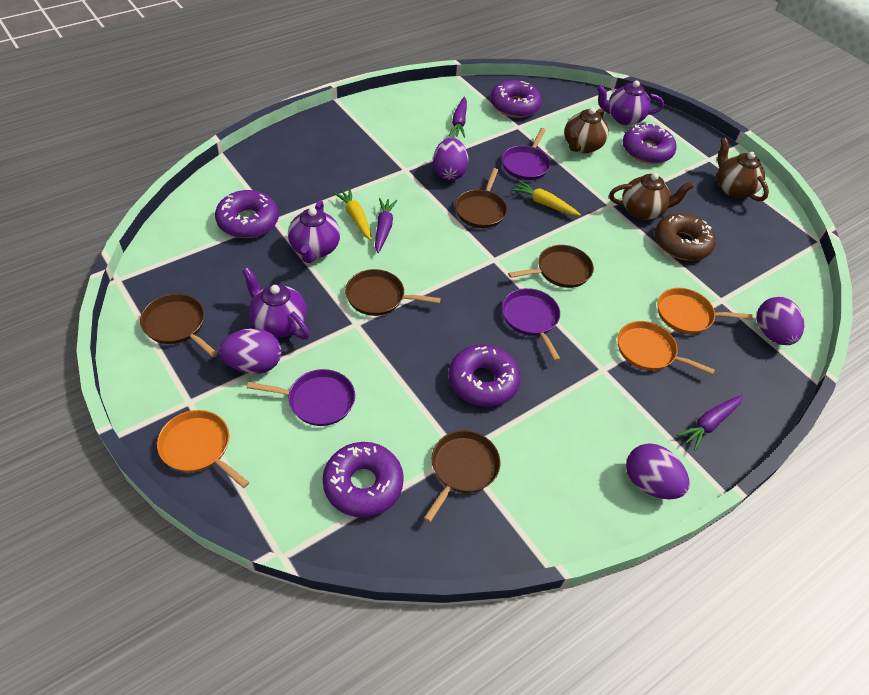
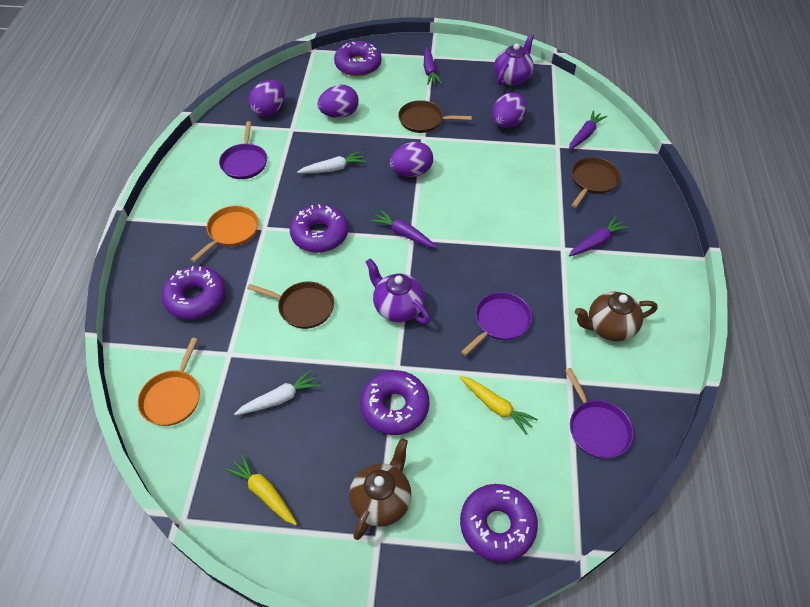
brown donut: [655,213,716,261] = 1 -> none = 0
brown pan: [140,294,218,357] [345,269,441,316] [424,430,501,522] [455,168,507,228] [508,245,594,288] = 5 -> [247,281,334,329] [398,100,472,133] [572,157,621,207] = 3
brown teapot: [564,107,609,153] [609,173,694,220] [717,138,769,201] = 3 -> [349,438,411,540] [575,292,658,342] = 2
orange pan: [157,410,249,488] [618,321,715,375] [658,288,753,334] = 3 -> [138,338,200,426] [190,206,258,262] = 2
purple carrot: [375,198,397,253] [449,97,467,138] [677,395,743,451] = 3 -> [371,210,437,248] [424,47,442,85] [569,110,607,150] [569,216,629,257] = 4
purple teapot: [242,267,309,340] [288,200,340,263] [597,80,664,125] = 3 -> [366,258,430,324] [494,34,534,86] = 2
white carrot: none = 0 -> [234,370,320,415] [297,151,366,174] = 2

